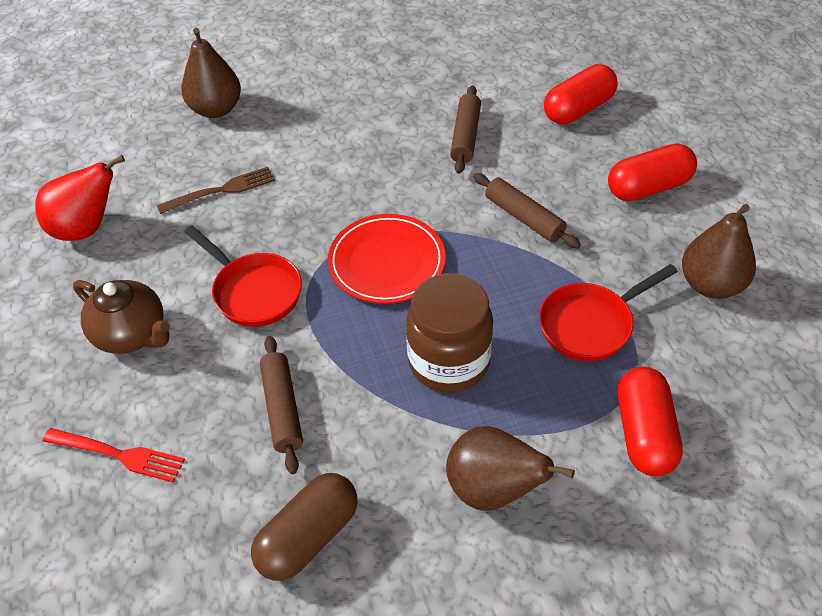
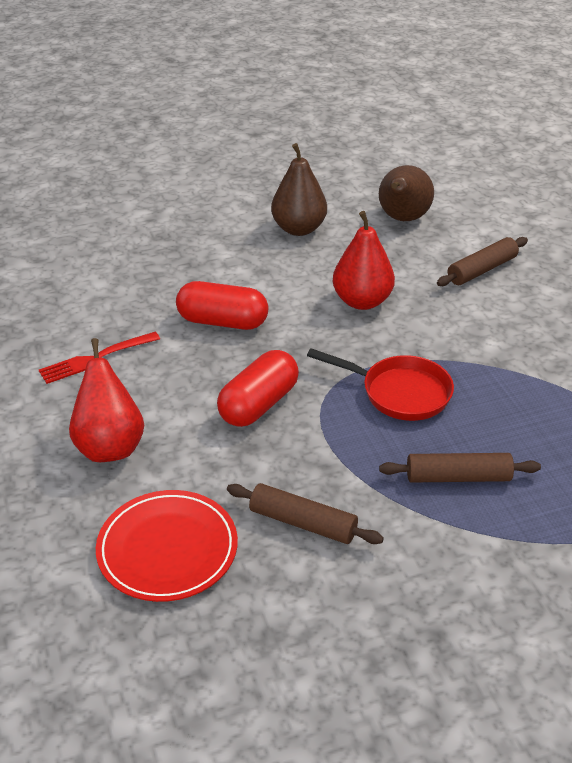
brown capsule: [251,473,357,581] = 1 -> none = 0
brown fork: [157,167,275,214] = 1 -> none = 0
brown jar: [406,273,493,393] = 1 -> none = 0
brown pear: [181,28,241,118] [446,426,575,511] [682,204,756,299] = 3 -> [271,143,327,236] [379,165,434,221] = 2
brown teapot: [73,280,170,354] = 1 -> none = 0
red capsule: [544,64,618,124] [608,143,697,201] [618,367,683,476] = 3 -> [176,281,268,330] [217,350,299,427] = 2
red pan: [184,226,302,327] [539,264,678,361] = 2 -> [307,348,454,421] = 1
red pear: [35,155,125,241] = 1 -> [69,338,144,462] [333,211,395,310] = 2

